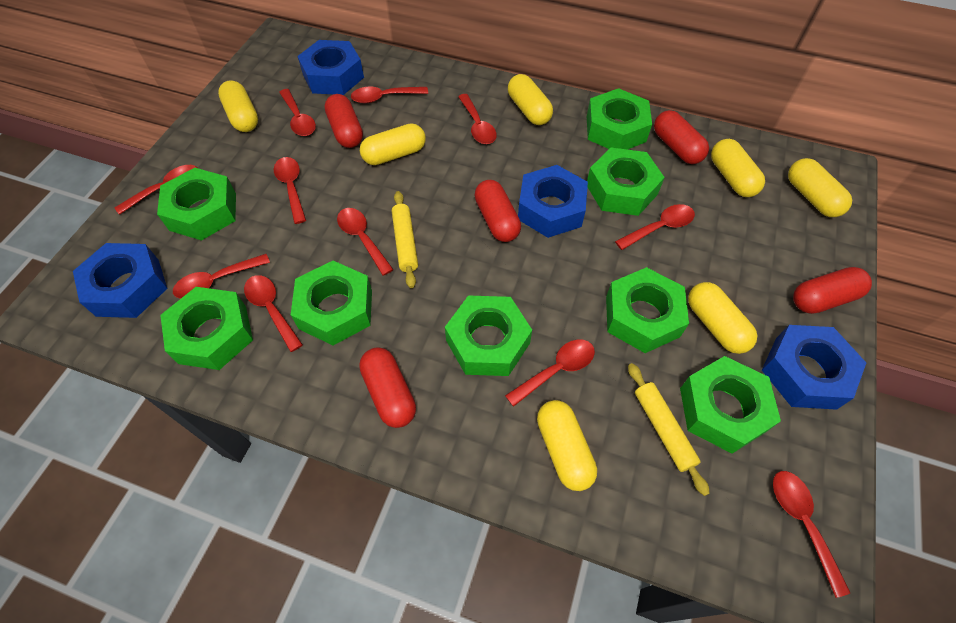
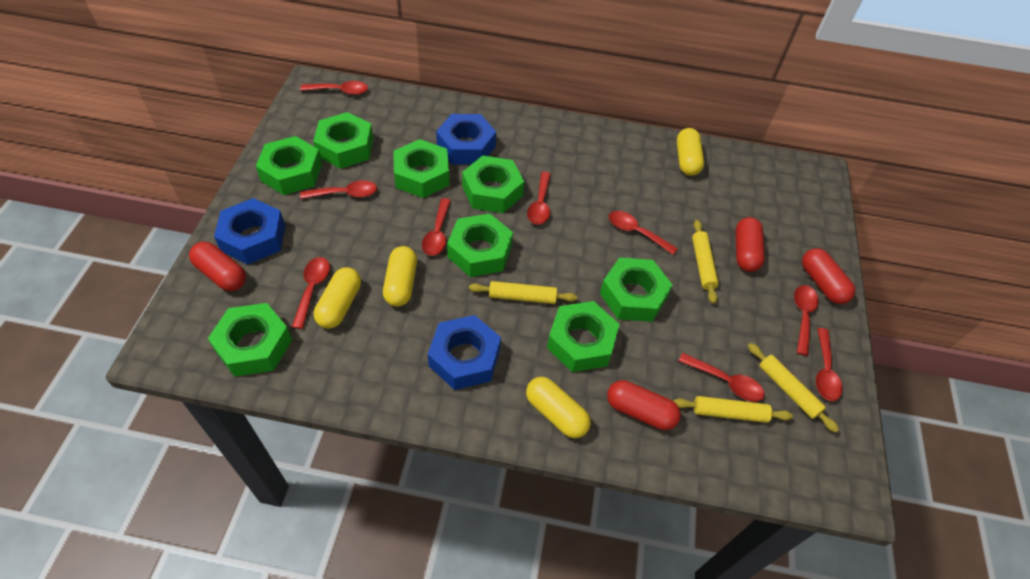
blue nut: [73,243,168,318] [297,40,364,95] [518,165,588,238] [762,325,866,410] = 4 -> [214,198,285,264] [428,315,501,390] [436,114,496,165] = 3
red capsule: [324,94,363,148] [359,347,416,428] [474,180,521,242] [654,110,709,164] [793,267,872,314] = 5 -> [189,242,246,291] [607,380,681,430] [735,217,765,272] [802,248,855,304] = 4
red spoon: [114,165,197,215] [173,254,270,299] [244,275,303,352] [274,157,306,224] [279,89,316,136] [337,208,394,276] [351,86,428,103] [458,94,497,144] [505,340,595,407] [615,204,695,250] [773,471,850,598] = 11 -> [292,257,330,329] [300,81,368,95] [300,180,377,199] [422,198,451,256] [527,172,551,225] [609,211,678,255] [679,353,765,402] [794,285,819,356] [816,328,843,401] = 9
yellow capsule: [218,80,258,132] [360,123,426,165] [508,74,553,125] [537,400,597,491] [688,282,757,354] [711,139,765,197] [788,158,852,217] = 7 -> [314,267,361,329] [383,246,417,307] [526,377,591,438] [677,128,704,176] = 4
yellow rolling pin: [392,191,418,288] [628,363,710,496] = 2 -> [469,281,577,304] [673,396,793,423] [692,220,719,304] [748,343,839,433] = 4

